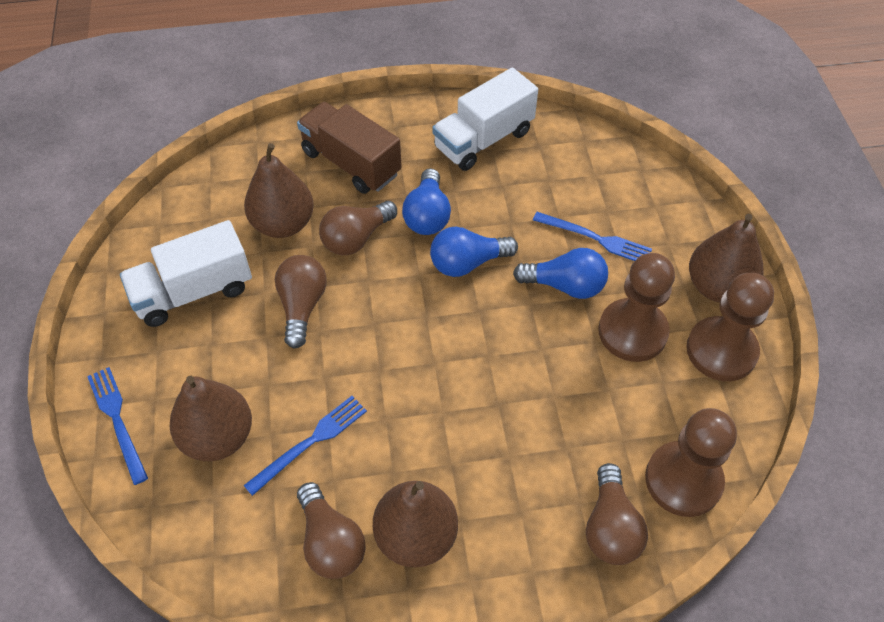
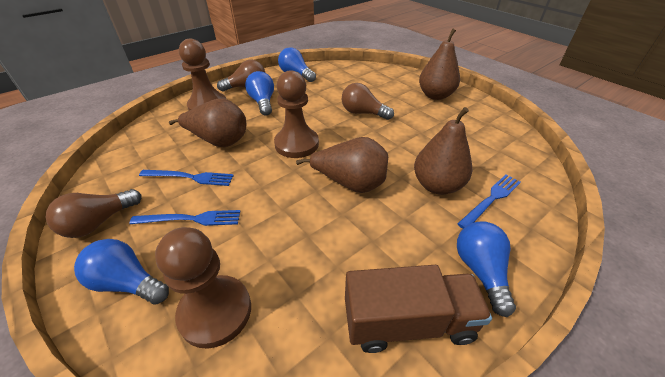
blue light bulb: [402,168,451,235] [430,227,518,277] [513,248,608,299] = 3 -> [74,239,169,305] [245,71,274,115] [278,47,316,82] [457,221,516,317] = 4
brown light bulb: [275,255,327,349] [297,482,366,579] [319,201,397,255] [586,463,648,565] = 4 -> [46,189,141,238] [217,60,265,92] [342,83,394,120] = 3
white truck: [120,220,252,327] [432,68,538,171] = 2 -> none = 0

